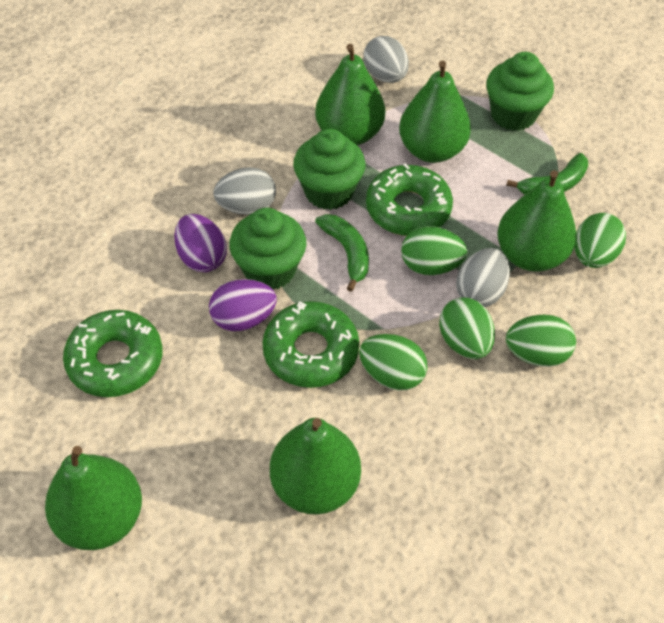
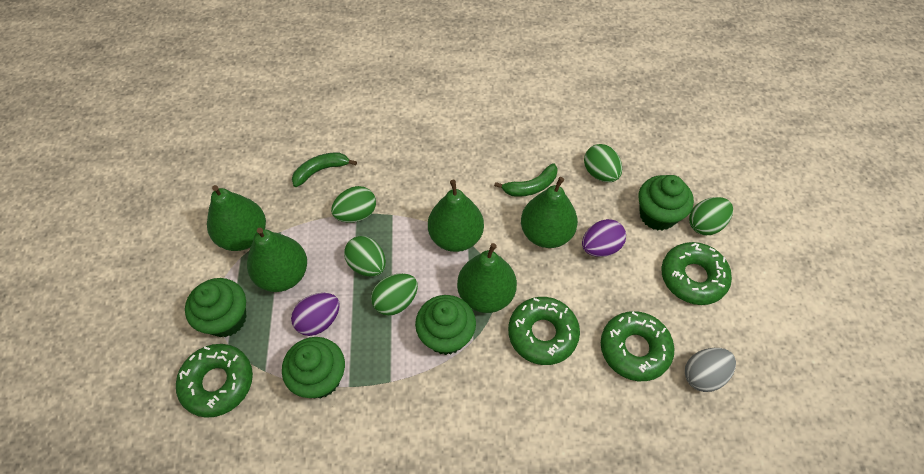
green cupcake: [229,208,306,290] [293,129,366,210] [486,52,554,131] = 3 -> [185,278,247,337] [282,337,345,398] [415,295,476,355] [639,175,694,231] = 4
green donut: [63,310,163,397] [262,301,359,388] [366,163,453,236] = 3 -> [176,344,253,418] [508,297,580,365] [601,311,674,381] [661,242,732,305] = 4
grey egg: [213,167,276,215] [364,36,409,83] [456,248,510,307] = 3 -> [685,348,736,392] = 1

